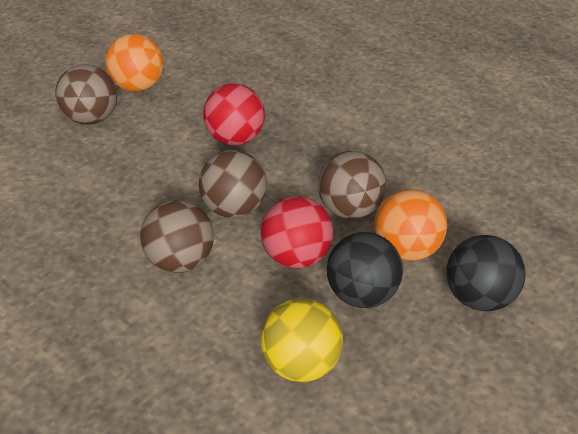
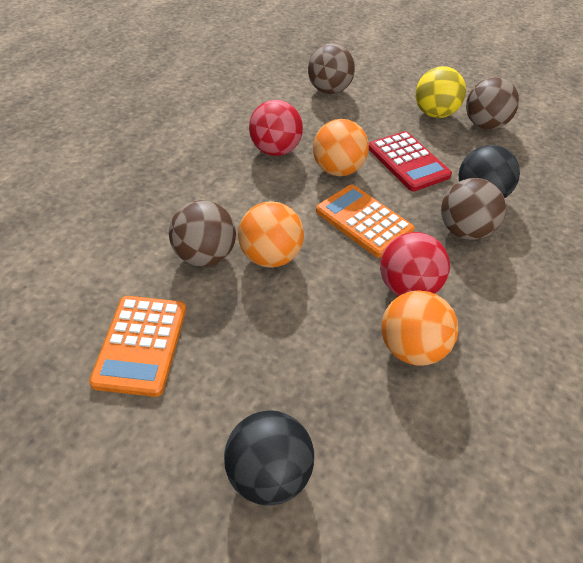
orange ball: [106,34,164,92] [374,189,447,261] = 2 -> [238,201,304,268] [313,119,369,176] [381,290,458,366] = 3
orange calculator: none = 0 -> [89,296,186,397] [316,185,415,258] = 2
red calculator: none = 0 -> [369,131,452,191] = 1

